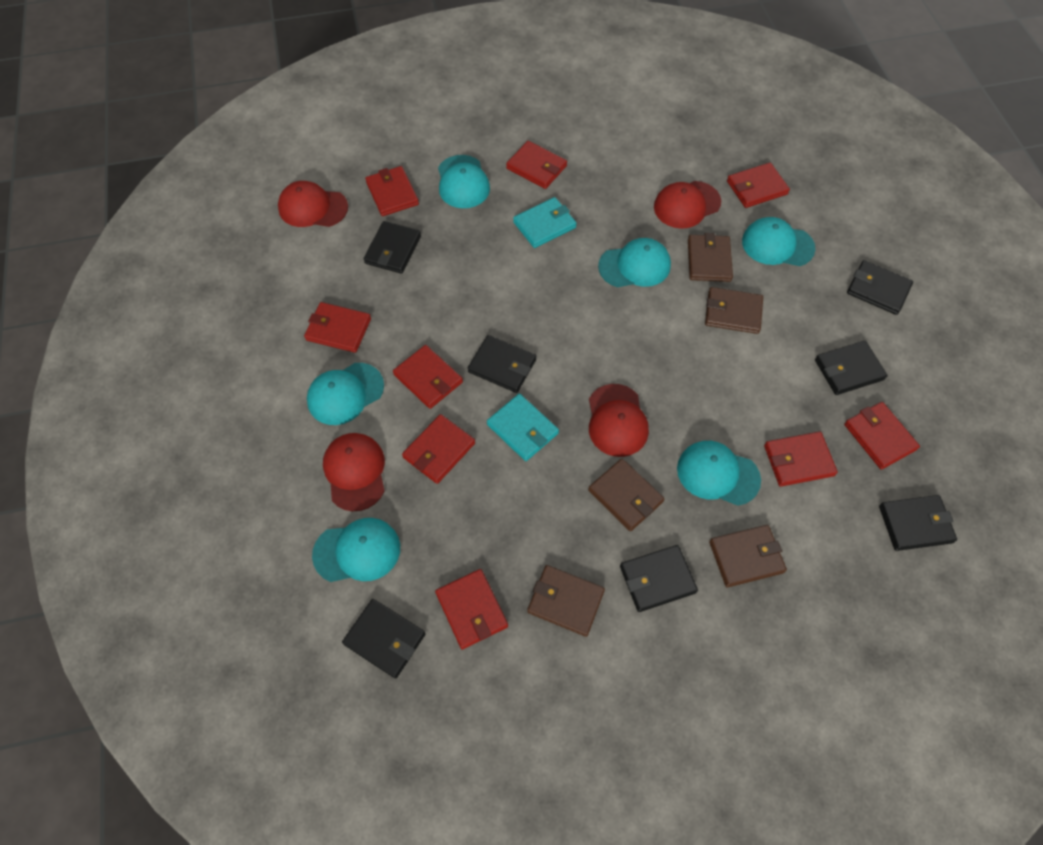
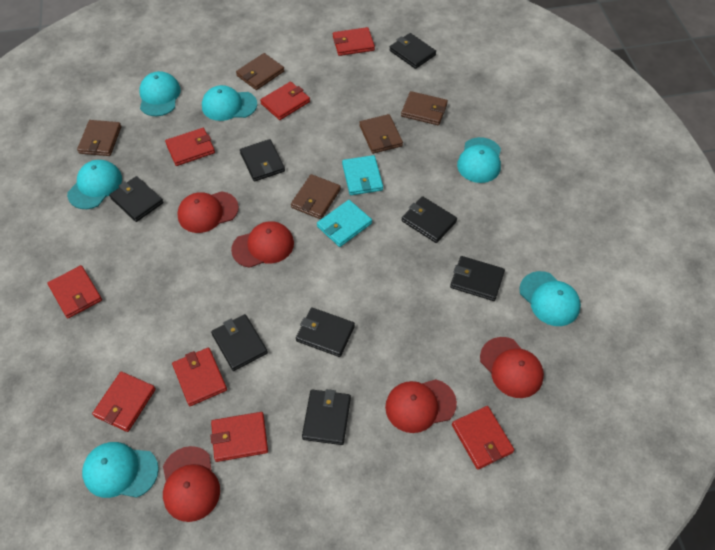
black wallet: [342,599,426,678] [364,221,421,274] [468,335,536,393] [620,545,698,612] [815,341,888,395] [847,260,913,315] [879,495,957,551] = 7 -> [109,176,164,222] [211,314,268,371] [240,139,285,182] [296,307,355,357] [302,389,351,445] [389,33,436,69] [402,196,457,243] [450,256,505,301] = 8
red cap: [278,181,348,227] [323,433,385,511] [589,384,649,457] [654,181,721,229] = 4 -> [163,446,220,522] [177,191,239,233] [231,221,294,268] [385,379,457,433] [480,337,544,398] = 5
red wallet: [304,302,371,353] [365,166,419,216] [393,345,463,409] [402,414,475,484] [435,569,508,649] [506,141,567,189] [727,163,790,208] [764,431,838,487] [844,402,920,469] = 9 -> [47,265,102,318] [92,371,156,432] [165,128,215,166] [172,347,227,406] [211,412,268,462] [260,82,310,120] [333,27,375,56] [452,406,514,470] = 8

